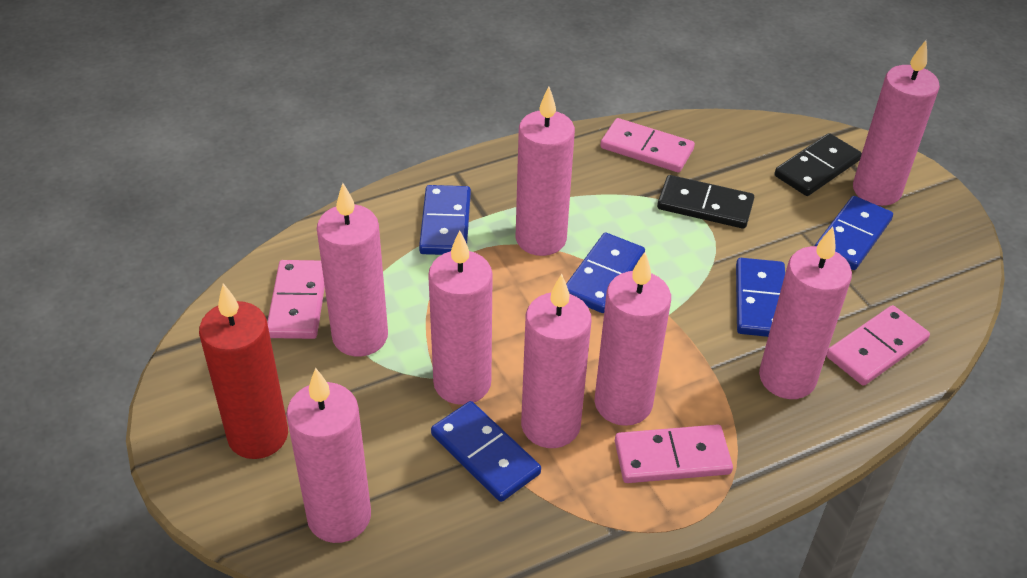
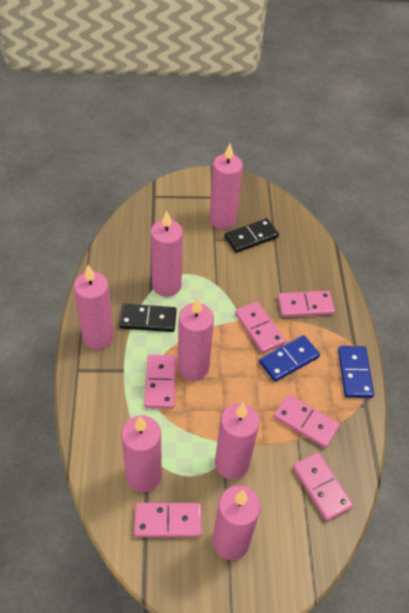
blue domino: [419,185,471,255] [431,401,541,502] [566,232,645,313] [736,258,785,337] [815,196,893,270] = 5 -> [259,335,320,382] [338,346,374,398] = 2
pink candle: [286,368,371,543] [317,183,388,356] [428,230,493,405] [515,87,575,256] [521,274,592,448] [594,252,671,426] [759,227,852,399] [853,40,940,206] = 8 -> [74,265,114,350] [121,415,162,492] [151,211,183,297] [178,297,214,381] [209,144,243,229] [213,485,261,560] [215,403,260,479] = 7
pink domino: [267,260,325,339] [600,118,695,172] [615,425,733,483] [826,305,930,386] = 4 -> [134,503,202,537] [144,355,176,409] [235,301,286,353] [274,394,340,448] [278,291,335,317] [293,452,353,521] = 6
red candle: [199,284,288,459] = 1 -> none = 0

